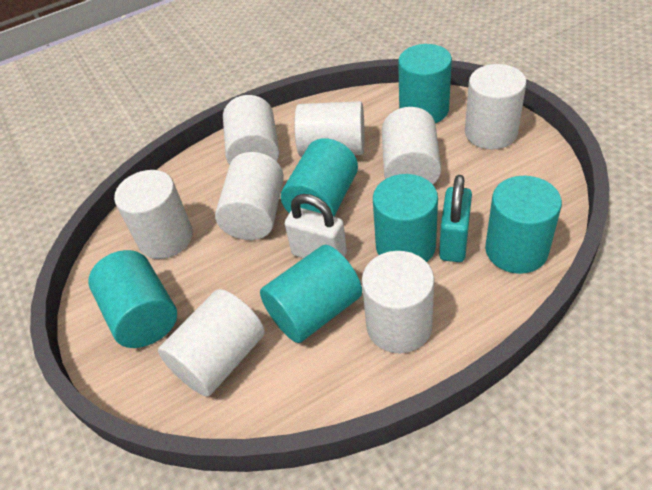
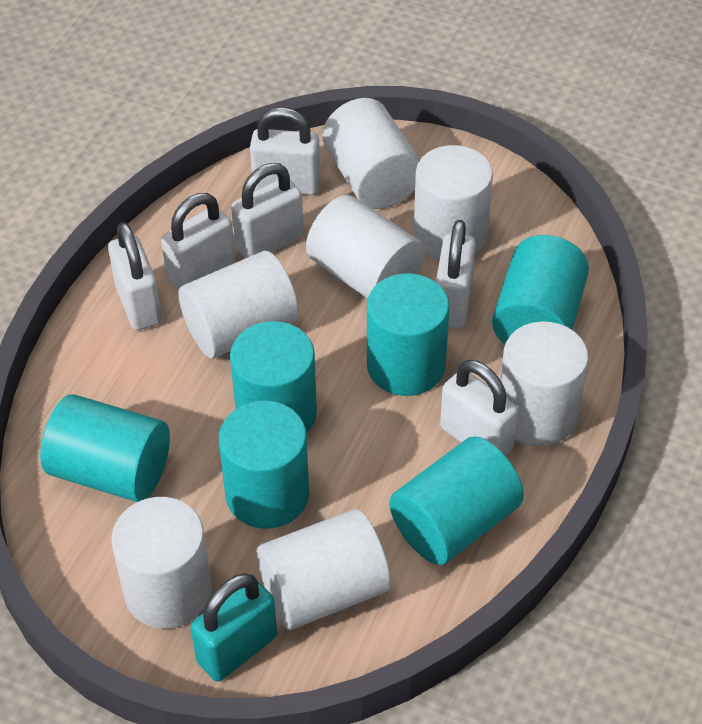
white cylinder: [114,170,193,259] [158,289,265,397] [215,152,284,240] [223,95,279,165] [294,101,365,157] [362,251,434,353] [382,107,441,184] [465,64,526,149] = 8 -> [111,497,212,629] [179,251,299,359] [256,509,391,630] [306,195,425,299] [322,98,420,209] [414,145,493,260] [500,321,588,446] = 7
white padlock: [285,194,347,258] = 1 -> [108,222,162,330] [161,193,235,291] [231,163,304,258] [250,107,320,195] [436,220,476,329] [440,360,518,456] = 6

